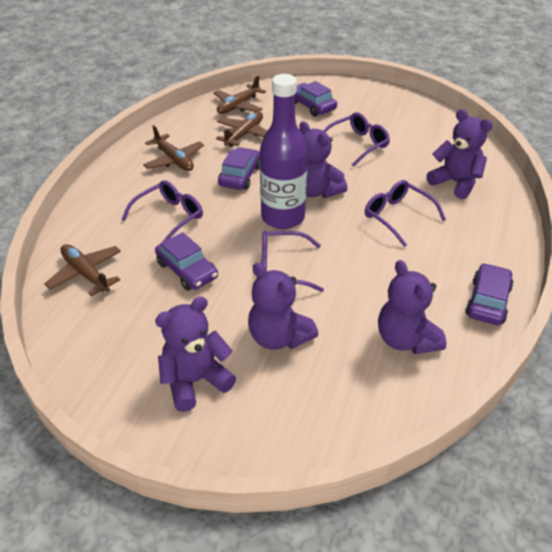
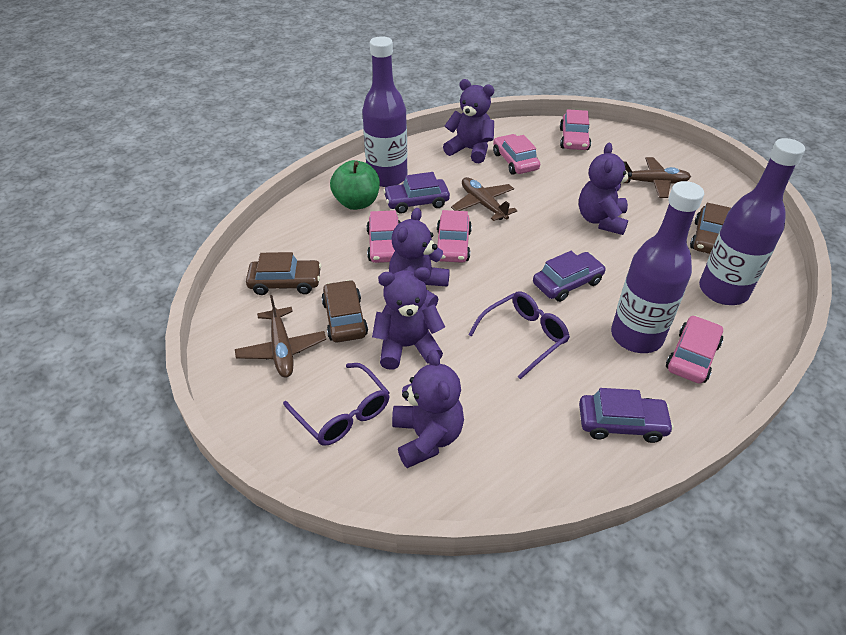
brown car: none = 0 -> [246,252,321,295] [321,280,368,343] [690,203,731,254] = 3
brown plane: [44,244,121,296] [143,125,204,171] [214,75,266,114] [216,111,267,147] = 4 -> [235,295,326,378] [451,177,518,221] [623,157,691,198] = 3
green apple: none = 0 -> [330,160,380,210] = 1
pink car: none = 0 -> [367,210,400,263] [437,210,472,263] [493,134,540,175] [560,109,591,150] [666,315,723,384] = 5
purple bottle: [260,74,308,229] = 1 -> [362,36,407,187] [611,181,704,353] [699,138,805,305] = 3
purple car: [155,232,218,291] [218,147,260,190] [295,81,337,117] [465,263,514,325] = 4 -> [383,172,450,214] [533,251,606,302] [579,388,674,443] = 3
purple glasses: [121,180,203,242] [262,231,324,292] [324,113,390,167] [365,180,446,247] = 4 -> [283,363,390,446] [468,291,570,379] = 2

